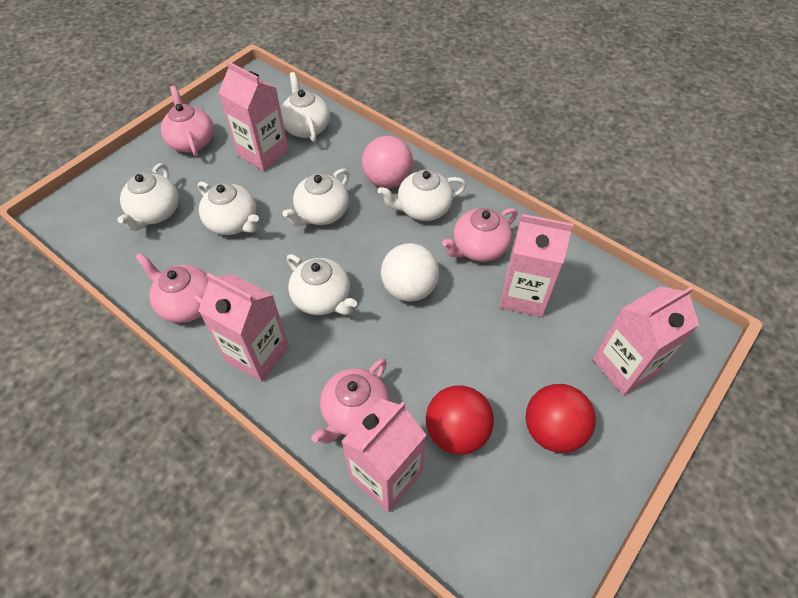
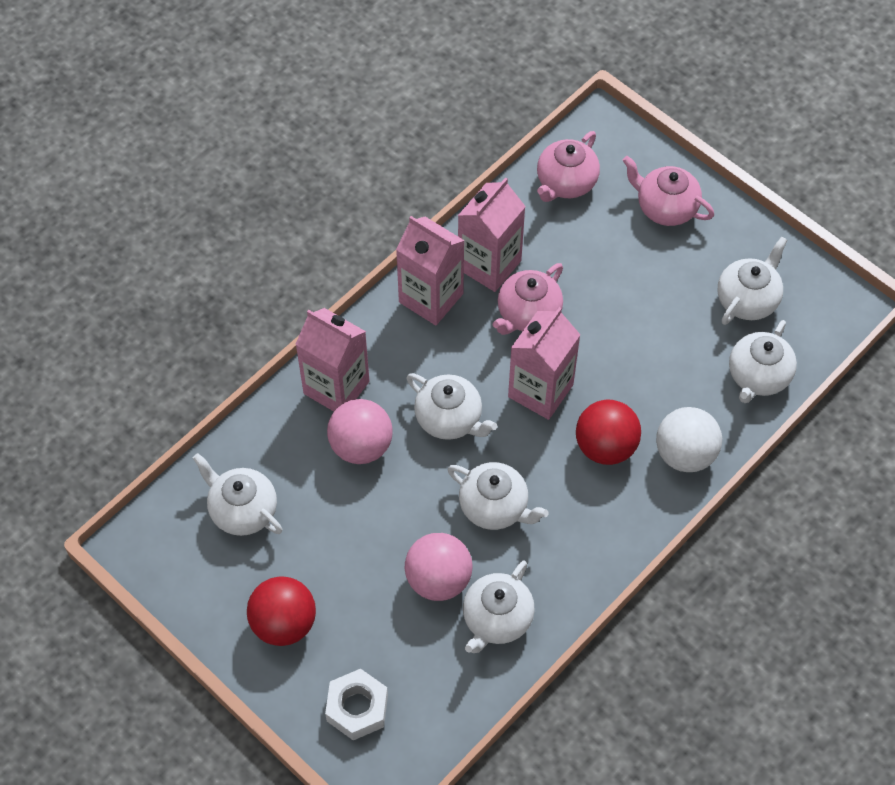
pink ball: [362,136,413,188] = 1 -> [327,399,393,464] [405,533,473,601] = 2
pink carton: [198,273,289,382] [219,61,289,171] [341,399,426,512] [499,214,573,317] [592,286,699,395] = 5 -> [295,308,369,411] [396,216,465,325] [458,177,526,292] [508,307,581,420] = 4
pink teapot: [135,253,209,323] [161,86,214,157] [311,358,389,444] [442,208,518,262] = 4 -> [493,263,563,335] [537,131,600,202] [623,156,714,226] = 3
white nut: none = 0 -> [325,669,388,740] = 1

